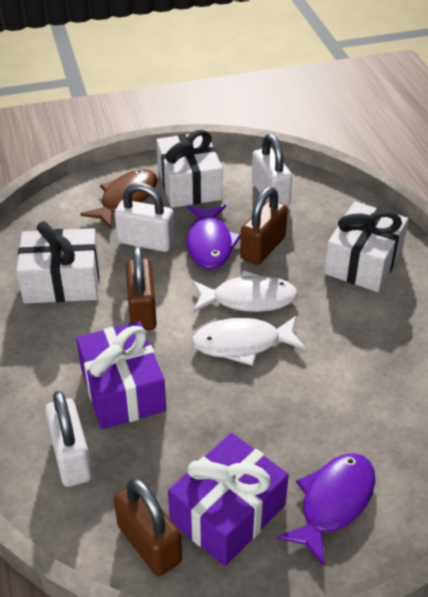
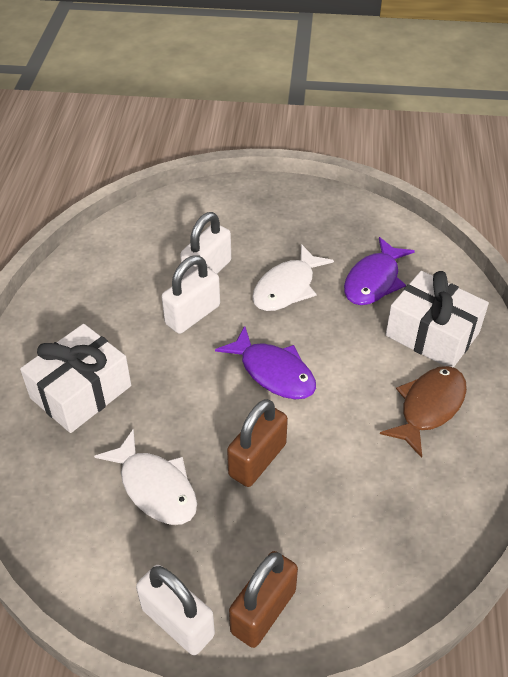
brown padlock: [114,478,182,576] [126,246,157,331] [240,187,288,265] = 3 -> [227,399,288,487] [229,551,298,648] = 2
purple gift: [76,321,166,429] [168,433,289,566] = 2 -> none = 0
white gift: [16,221,99,304] [156,130,223,208] [324,201,408,292] = 3 -> [20,324,131,433] [386,271,489,368] = 2

